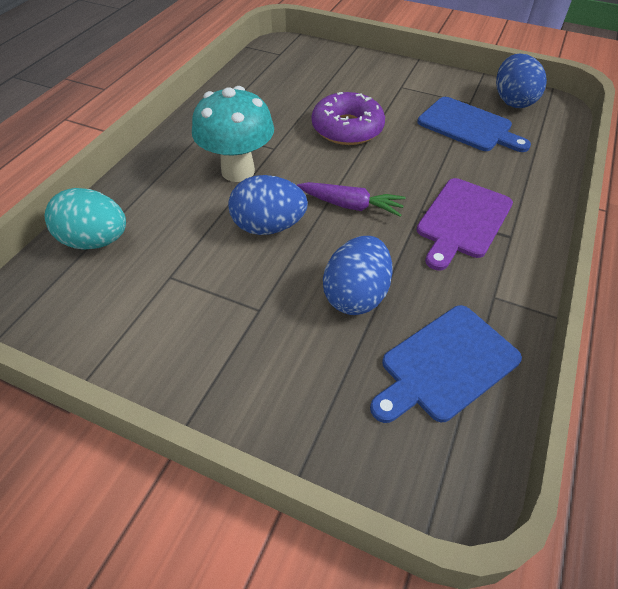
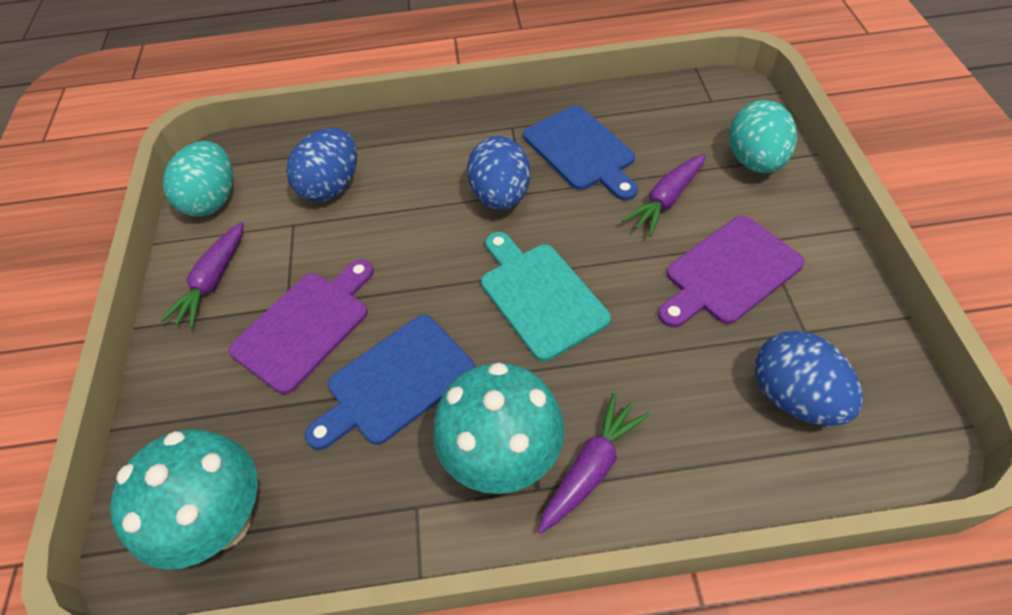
purple carrot: [297,182,406,217] = 1 -> [160,222,244,329] [538,393,649,534] [622,154,706,236] = 3
purple cutting board: [416,178,513,270] = 1 -> [229,259,374,394] [658,216,805,328] = 2
purple donut: [312,92,385,145] = 1 -> none = 0
turquoise cutting board: none = 0 -> [481,232,611,361] = 1
turquoise egg: [45,188,126,250] = 1 -> [163,141,233,217] [729,100,797,173] = 2
turquoise mushroom: [192,86,274,182] = 1 -> [110,429,258,570] [433,362,564,494] = 2

